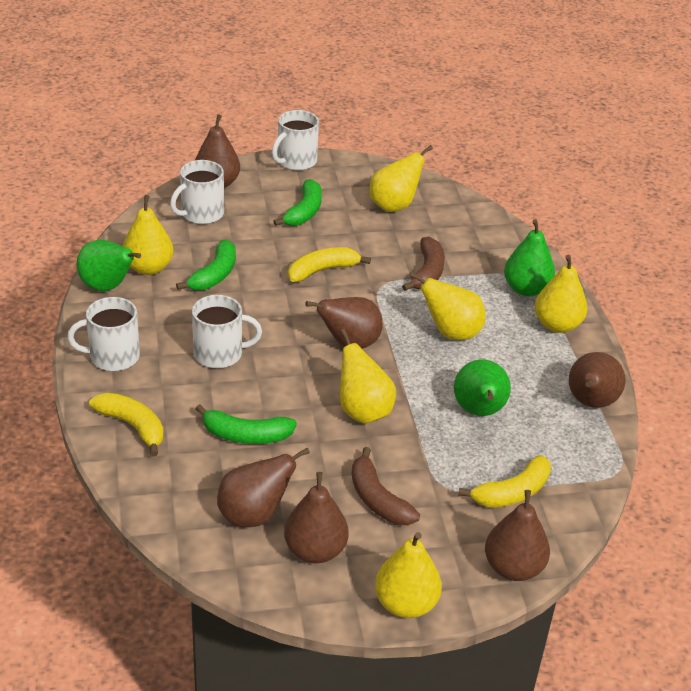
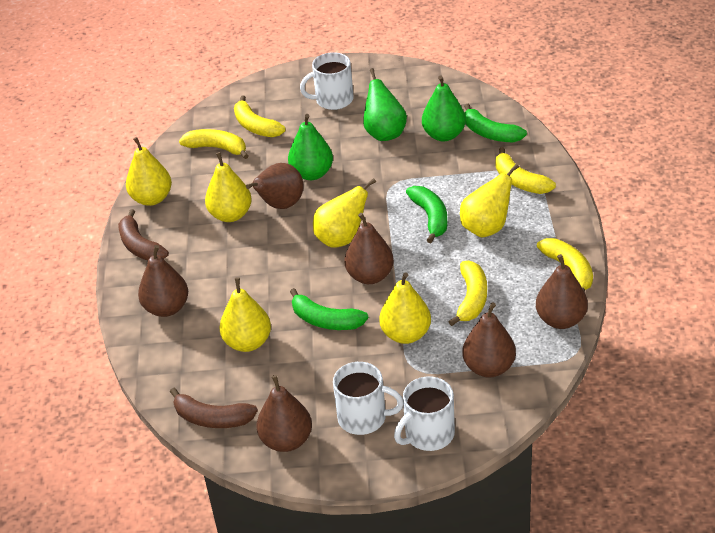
white mug: [67,297,140,371] [170,160,224,224] [192,295,262,368] [272,110,319,171] = 4 -> [300,52,354,110] [333,362,403,435] [394,376,455,451] = 3
yellow banana: [89,392,164,457] [288,247,371,282] [458,455,551,508] = 3 -> [179,129,249,159] [234,95,285,137] [448,261,487,326] [495,147,556,194] [537,238,593,292] = 5

